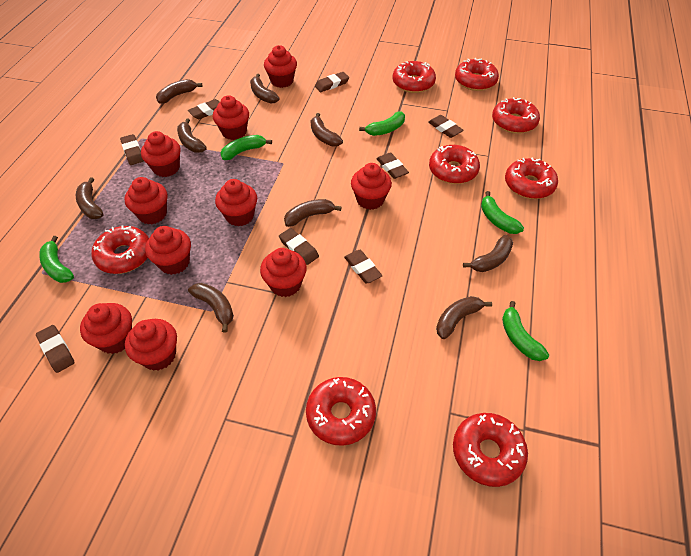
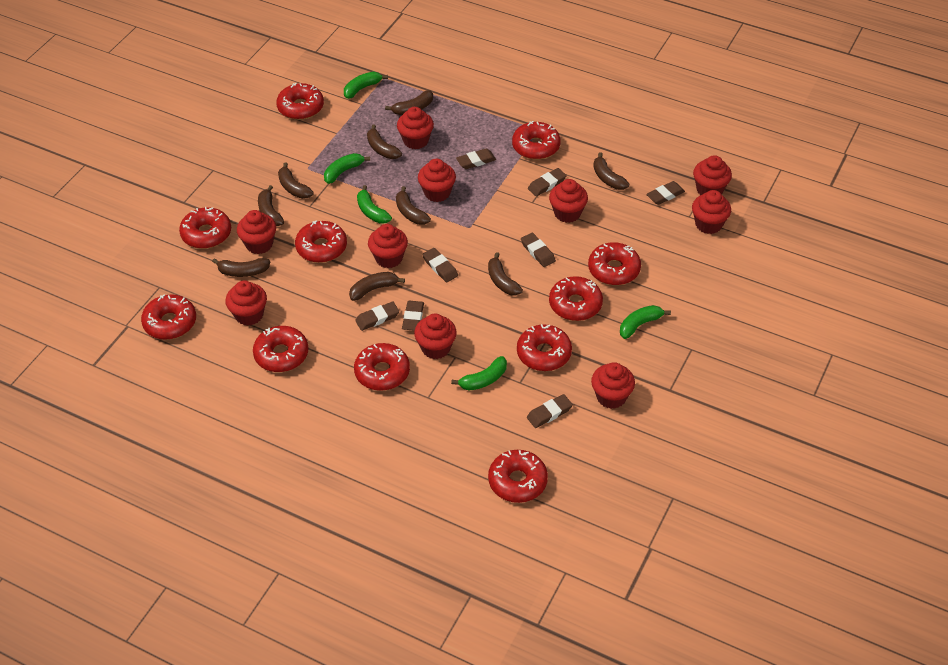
red donut: [91,225,149,274] [306,377,376,446] [393,61,436,93] [429,145,480,184] [453,413,528,487] [455,58,499,91] [492,97,540,134] [505,158,558,199] = 8 -> [141,294,196,340] [179,207,231,249] [253,326,308,372] [276,83,324,120] [295,221,347,263] [354,343,410,391] [488,450,548,503] [512,121,561,160] [517,324,572,371] [549,276,603,321] [588,242,641,285] = 11

